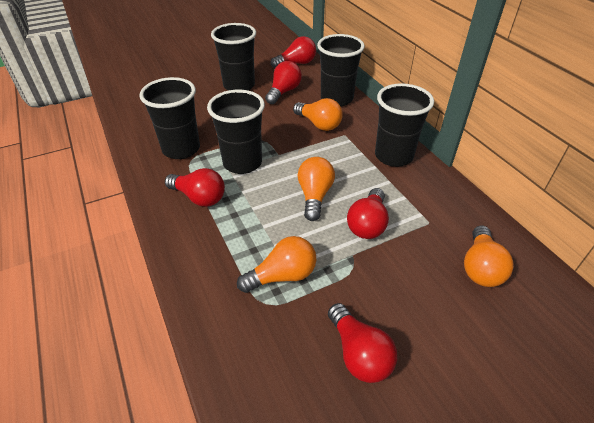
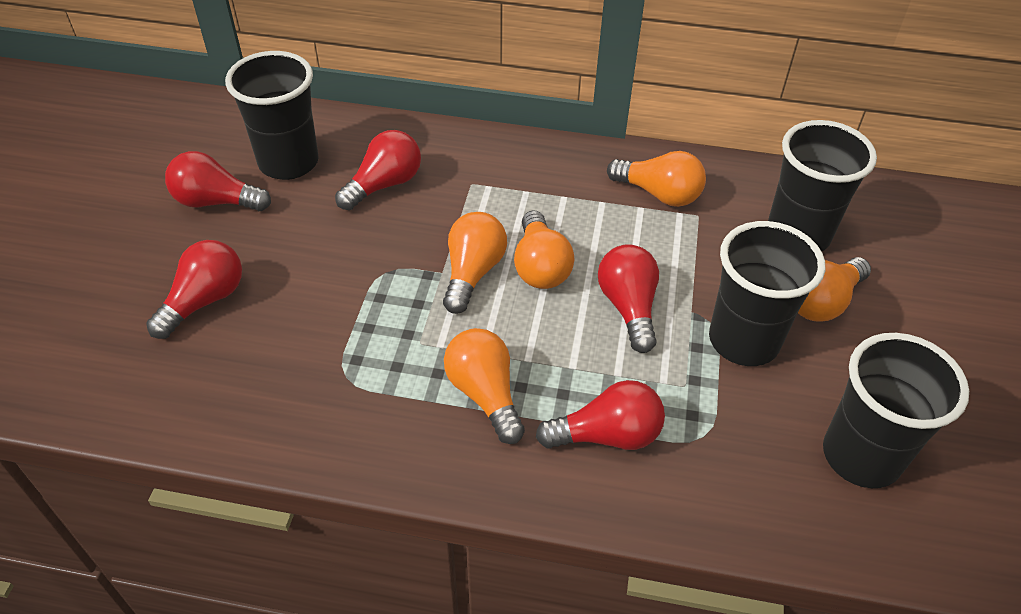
black cup: [139,77,200,159] [207,90,265,174] [211,23,256,91] [317,34,365,107] [375,83,434,167] = 5 -> [225,51,319,180] [709,221,825,366] [768,120,877,251] [823,333,969,488] = 4
orange light bulb: [237,236,316,293] [293,98,343,131] [297,157,335,221] [464,226,514,287] = 4 -> [443,212,507,314] [444,328,525,444] [514,211,574,289] [607,151,706,207] [798,257,871,322] = 5

